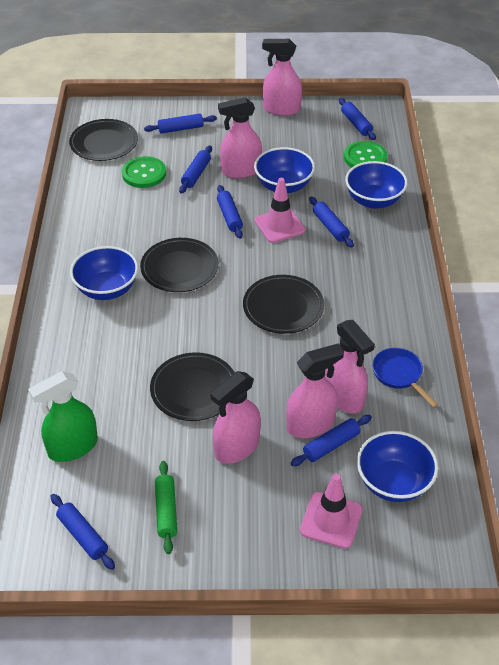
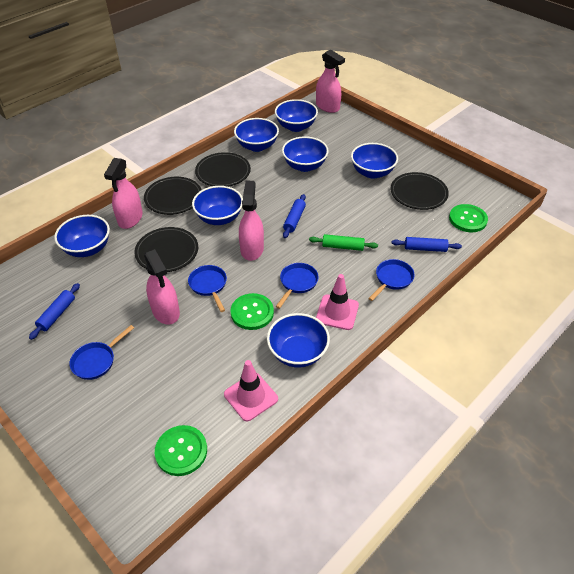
blue bowl: [70,246,138,300] [254,147,315,194] [345,161,407,209] [357,431,438,502] = 4 -> [54,215,110,257] [192,186,243,225] [234,118,279,152] [267,313,330,368] [275,99,318,132] [282,136,329,172] [351,143,398,179] = 7
blue pan: [372,348,439,408] = 1 -> [70,325,134,380] [188,265,227,312] [276,263,319,309] [368,259,415,301] = 4
blue rolling pin: [50,494,115,570] [144,114,217,134] [179,145,212,193] [217,185,243,239] [291,415,372,466] [309,197,354,248] [339,98,376,140] = 7 -> [29,283,80,340] [283,194,306,238] [391,237,462,252] = 3
green button: [122,156,166,188] [344,141,388,168] = 2 -> [155,425,207,476] [231,293,274,330] [449,204,488,232] = 3
green spray bottle: [28,371,98,462] = 1 -> none = 0
pink spray bottle: [210,371,261,464] [218,97,262,178] [262,39,302,116] [286,344,344,438] [324,320,375,414] = 5 -> [104,158,143,229] [144,249,180,325] [239,181,264,261] [316,50,345,113] = 4

